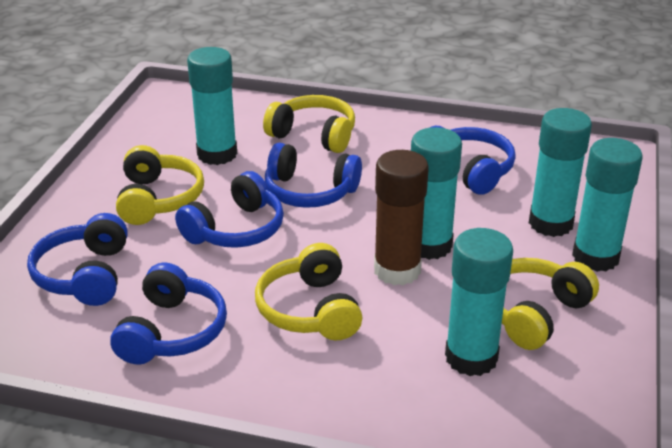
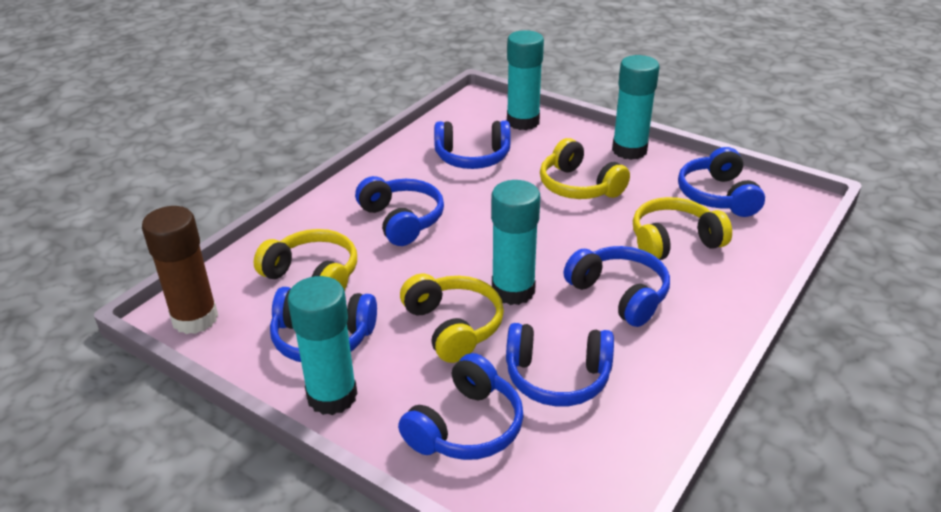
blue headphones: [27,213,128,306] [110,263,227,365] [175,171,284,248] [265,143,362,208] [430,126,516,195] = 5 -> [270,287,377,362] [355,176,444,246] [398,353,524,460] [434,121,510,169] [506,323,614,406] [564,246,670,327] [678,147,765,217] = 7
turquoise glue stick: [187,47,237,165] [411,127,462,260] [445,228,513,376] [529,108,592,237] [572,138,643,272] = 5 -> [288,276,357,415] [491,180,540,305] [507,30,544,130] [612,55,660,160] = 4

